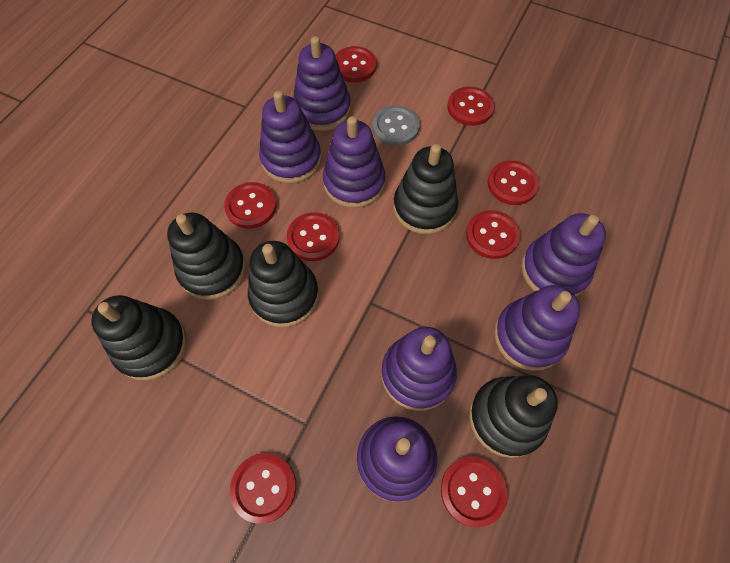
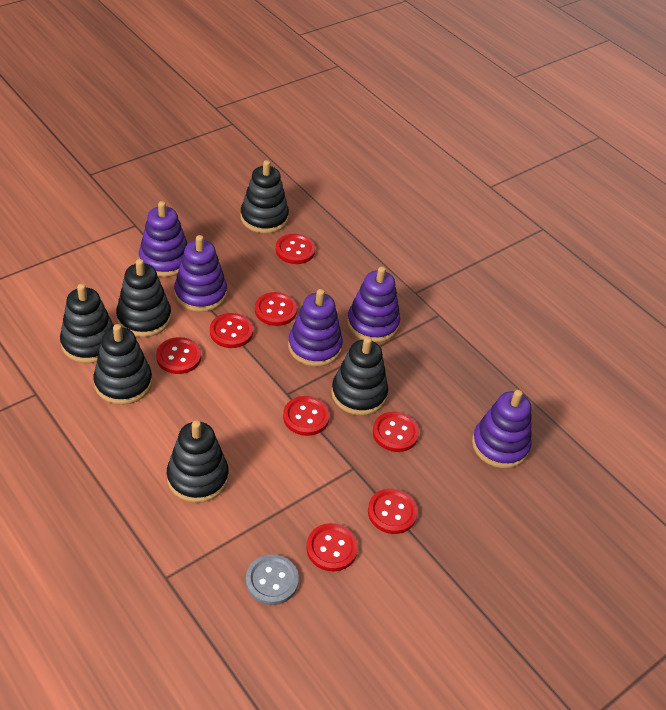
black stacking toy: [91,295,187,381] [167,213,246,300] [248,241,319,327] [393,144,458,234] [469,375,558,458] = 5 -> [60,284,114,363] [93,324,152,405] [116,259,171,337] [167,421,229,503] [240,160,289,234] [331,337,388,416] = 6
purple stacking toy: [259,91,321,184] [293,36,351,131] [323,116,385,208] [357,416,437,502] [381,327,457,411] [494,285,580,371] [521,213,606,296] = 7 -> [139,201,187,277] [174,235,227,312] [288,289,343,367] [347,266,400,343] [472,390,532,468] = 5

